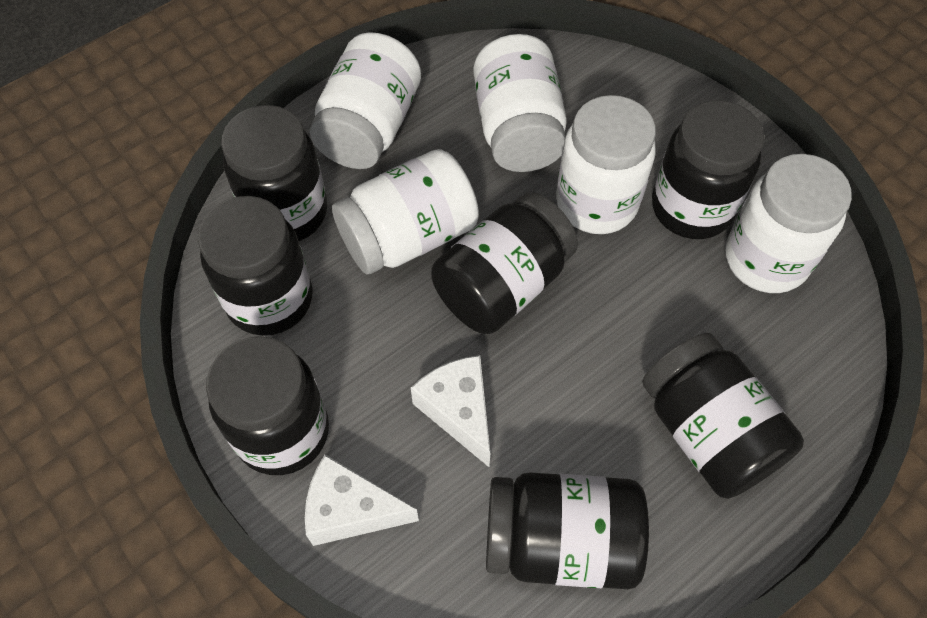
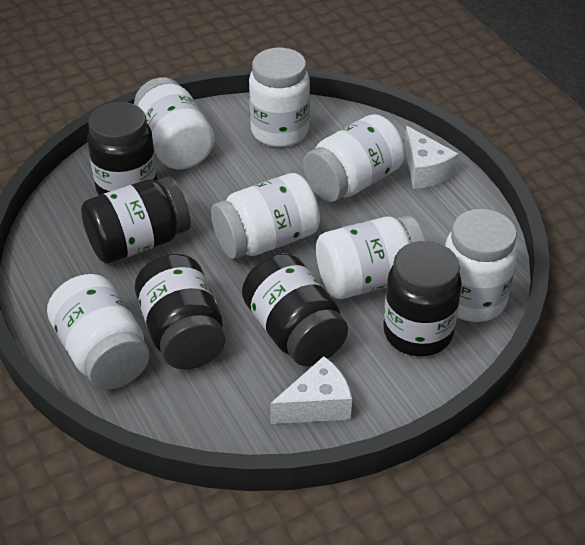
black jar: [198,196,312,336] [206,336,329,475] [221,105,327,241] [431,192,578,334] [486,472,649,589] [642,333,804,499] [652,100,764,239] = 7 -> [81,177,190,263] [87,102,157,195] [135,254,225,370] [242,253,348,366] [383,241,462,357] = 5
white jar: [310,32,421,169] [332,149,479,275] [474,34,567,172] [556,95,656,234] [725,154,852,293] = 5 -> [47,274,150,390] [134,77,214,170] [211,173,320,259] [249,48,310,147] [303,114,405,202] [316,215,425,299] [445,209,518,322] = 7

